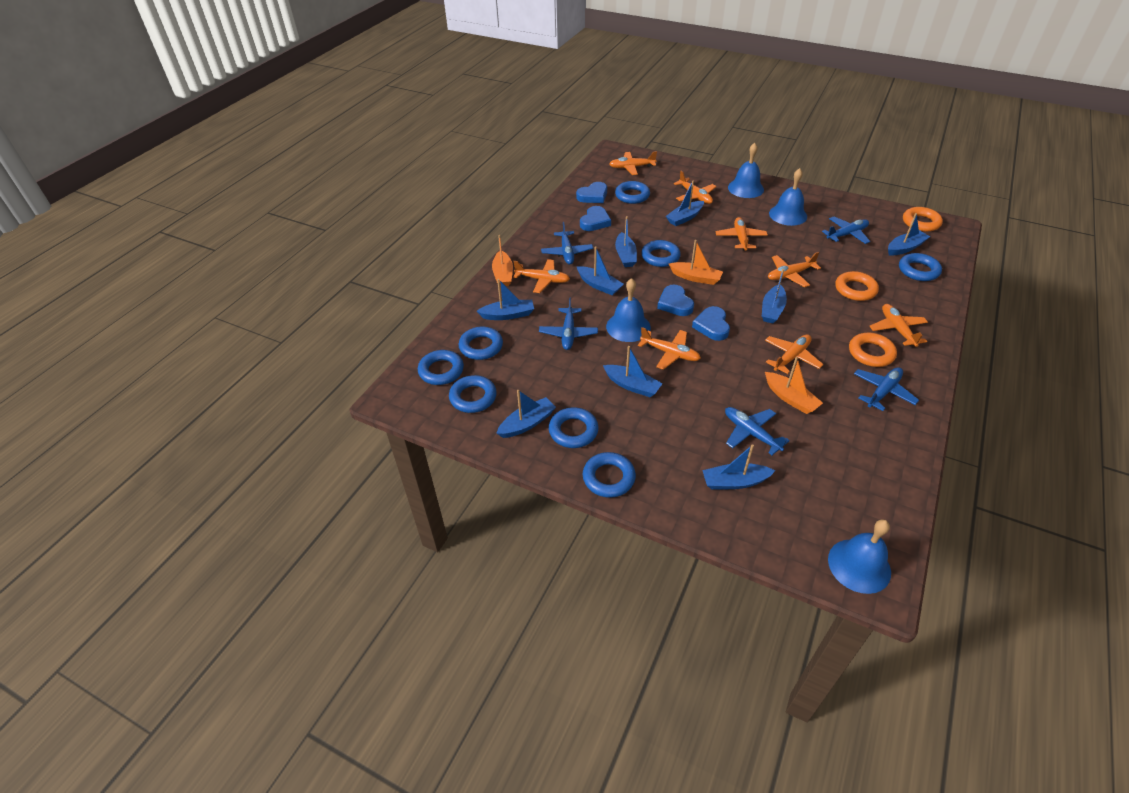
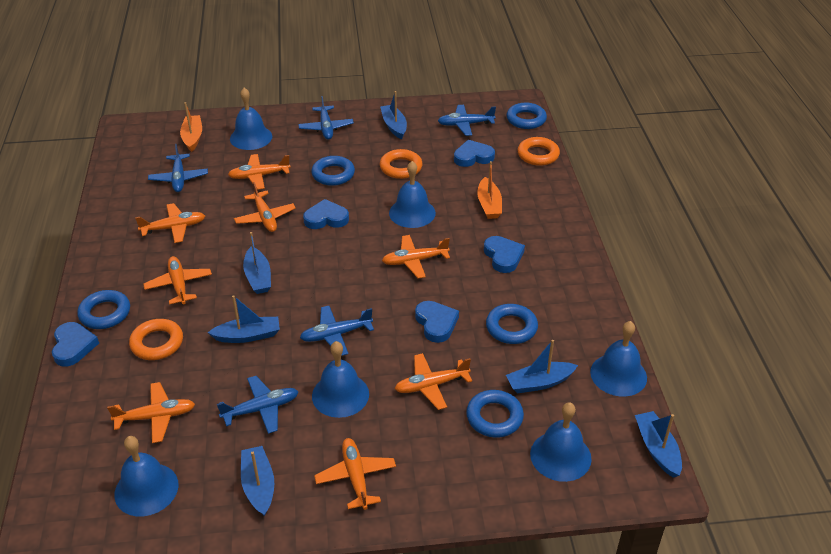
blue bell: [606,278,651,342] [728,143,764,198] [769,168,807,226] [828,519,891,594] = 4 -> [114,436,179,516] [230,88,272,150] [312,341,369,418] [389,161,436,228] [530,402,592,482] [590,321,647,397] = 6
blue boat: [476,279,534,320] [496,390,556,438] [577,247,624,295] [603,346,663,397] [615,216,637,267] [666,180,704,226] [702,444,775,489] [762,269,787,323] [888,213,930,256] = 9 -> [208,295,280,343] [241,446,274,516] [243,232,271,294] [380,91,407,140] [506,340,578,393] [635,411,682,478] = 6
blue heart: [576,182,607,203] [580,206,611,231] [657,285,694,316] [692,306,730,341] = 4 -> [52,322,99,366] [303,199,349,229] [415,301,459,343] [454,140,495,167] [484,236,525,273] = 5
blue ring: [418,350,464,385] [449,375,497,413] [459,327,503,360] [549,407,599,448] [583,452,636,498] [615,181,650,204] [641,240,681,267] [899,253,942,281] = 8 -> [77,290,130,329] [311,156,355,186] [466,390,524,438] [486,304,538,344] [507,103,547,129] = 5
orange boat: [492,235,513,287] [669,240,723,285] [765,357,823,414] = 3 -> [180,102,202,152] [477,161,502,219] = 2

